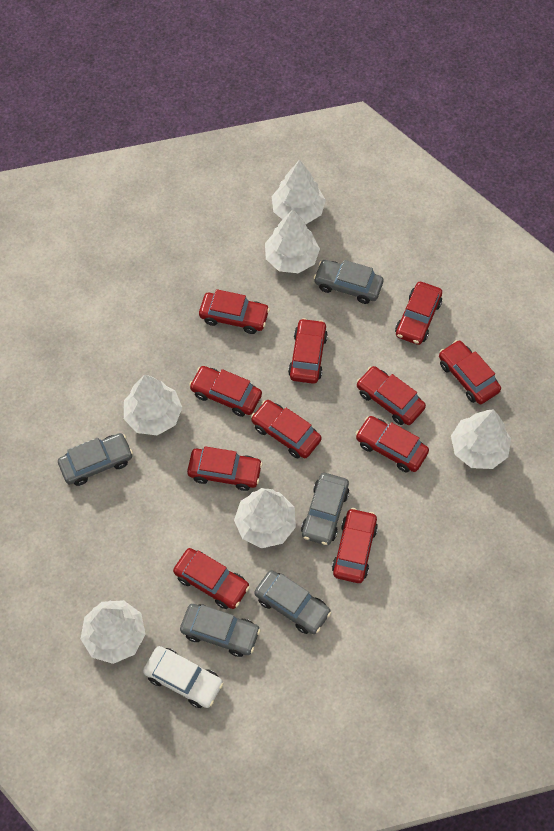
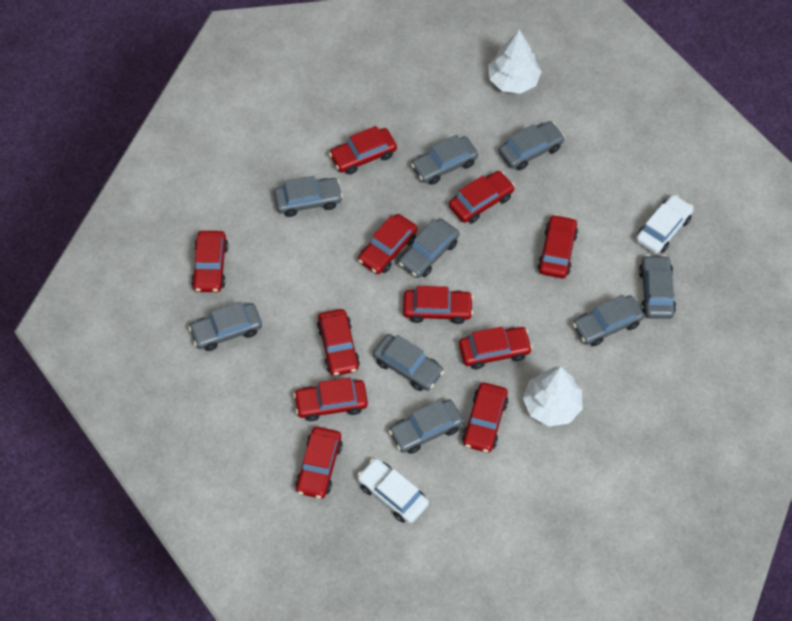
grey car: [58,433,133,486] [180,604,261,657] [254,570,331,634] [301,473,349,545] [314,260,383,304] = 5 -> [188,302,262,351] [274,176,343,217] [373,334,444,391] [389,399,463,454] [399,218,459,278] [411,135,478,185] [499,121,565,170] [573,295,644,346] [639,255,676,319] = 9
white car: [143,646,223,708] = 1 -> [357,458,429,523] [636,195,694,254] = 2
white tree: [81,600,146,664] [124,374,182,435] [234,488,296,548] [265,209,320,273] [272,160,326,224] [451,409,511,469] = 6 -> [488,30,542,94] [523,366,583,426] = 2

